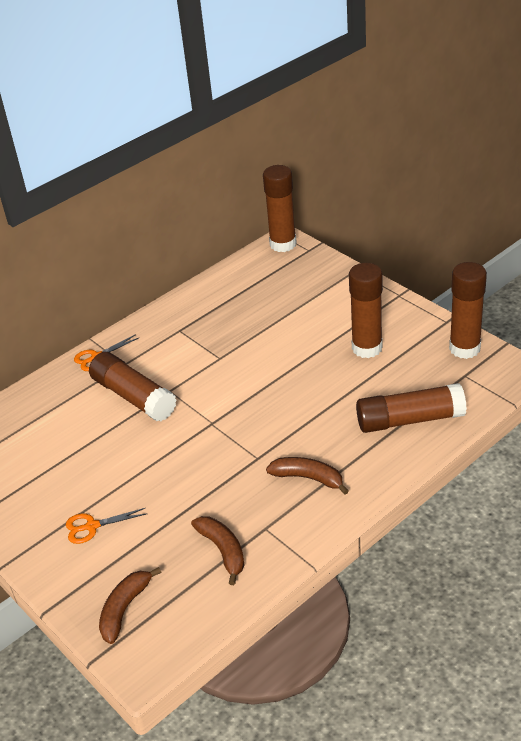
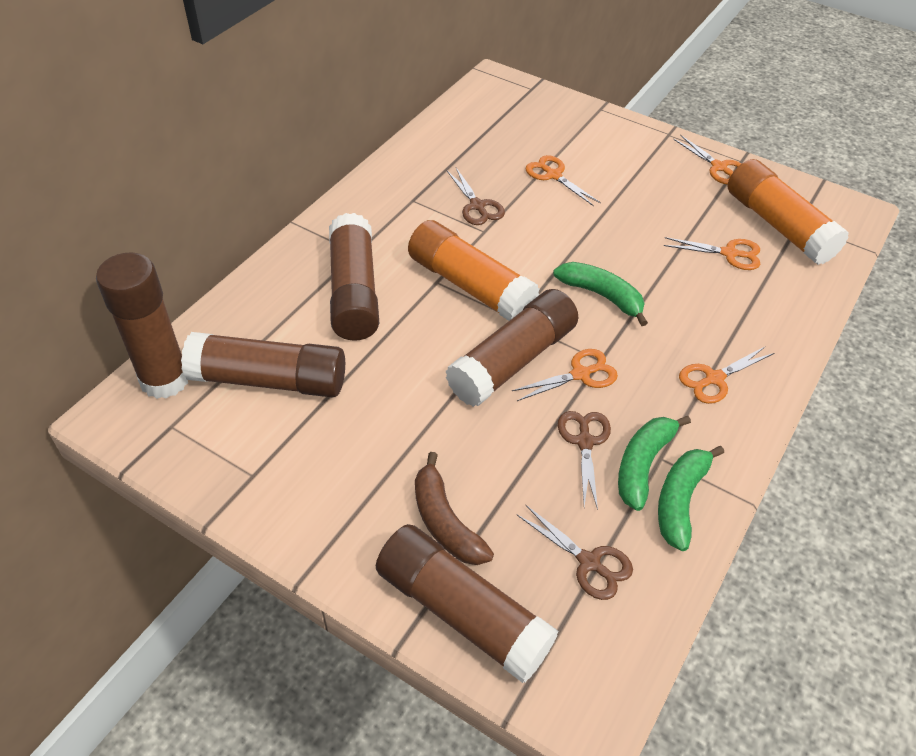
brown banana: [99,567,161,644] [191,516,244,585] [266,457,348,495] = 3 -> [415,452,494,565] = 1
brown scissors: none = 0 -> [447,168,505,225] [517,504,633,600] [558,411,611,510] = 3
green banana: none = 0 -> [553,262,648,326] [618,416,691,511] [658,446,724,551] = 3
orange glue stick: none = 0 -> [408,220,540,321] [727,159,849,265] = 2
orange scissors: [66,508,146,544] [74,334,139,371] = 2 -> [512,349,618,401] [526,155,601,206] [664,237,760,270] [673,135,742,184] [679,346,774,404] = 5

